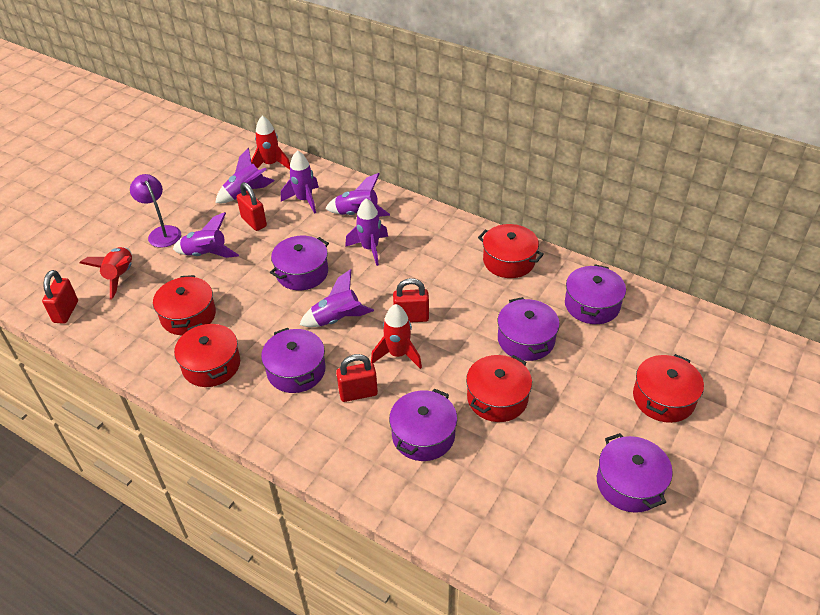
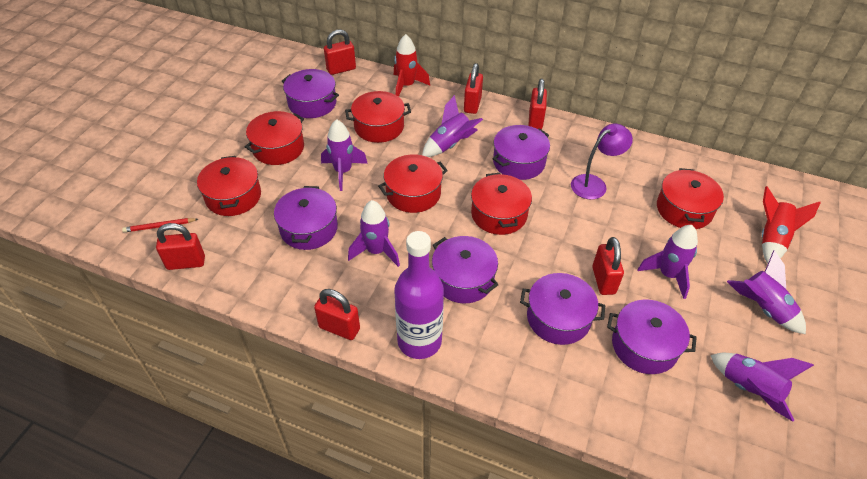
purple bottle: none = 0 -> [394,231,444,359] = 1
red padlock: [42,270,78,324] [237,182,267,231] [336,354,378,402] [393,278,429,323] = 4 -> [156,223,205,270] [314,289,360,340] [324,29,356,75] [464,63,483,114] [528,79,547,129] [592,237,624,295] = 6
red pencil: none = 0 -> [122,218,198,232] = 1
red pot: [153,275,216,335] [174,323,240,387] [466,355,532,422] [478,224,544,278] [633,354,704,423] = 5 -> [197,156,261,216] [245,111,304,165] [345,91,411,143] [378,154,448,213] [471,173,532,235] [657,168,724,229] = 6
red rocket: [80,247,132,299] [251,116,290,169] [371,304,422,369] = 3 -> [394,34,430,97] [762,186,821,263] = 2

